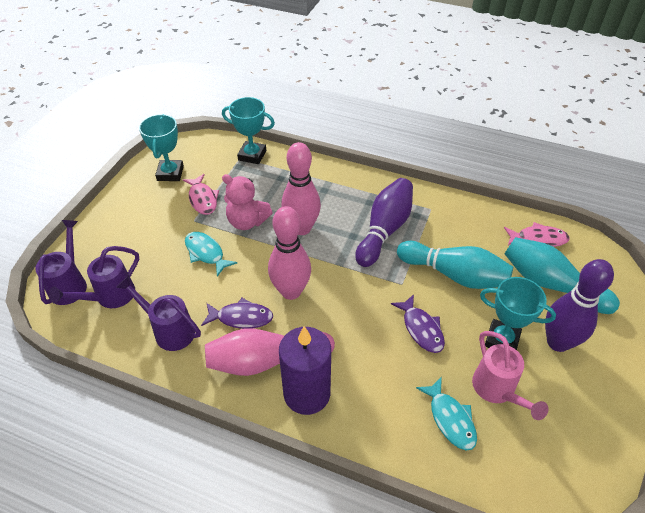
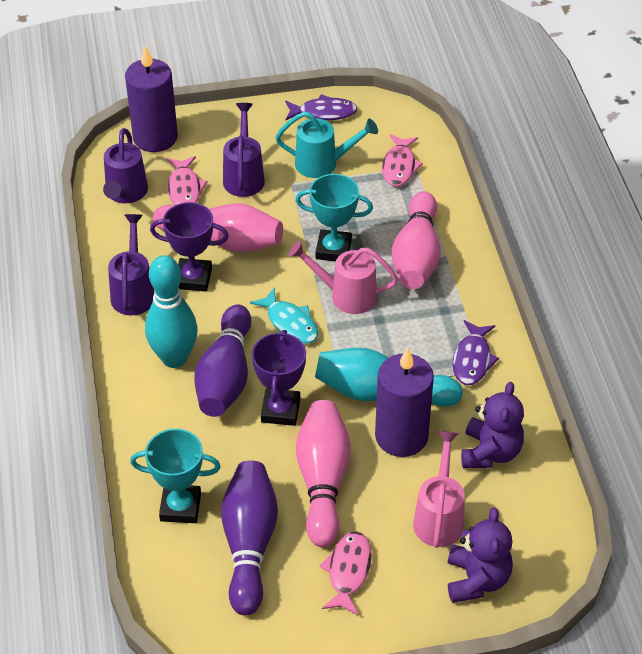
pink fish: [183,174,219,215] [504,222,570,247] = 2 -> [167,156,208,205] [320,531,372,615] [382,134,423,186] = 3
pink teddy bear: [222,174,273,230] = 1 -> none = 0
pink watering can: [472,331,549,420] = 1 -> [289,241,398,314] [413,431,465,548] = 2
purple candle: [279,327,331,415] = 1 -> [125,46,178,152] [375,347,434,457] = 2
purple teddy bear: none = 0 -> [448,508,513,603] [461,382,524,468] = 2
purple trophy: none = 0 -> [150,202,229,292] [252,330,306,426] = 2
turquoise fish: [185,232,237,277] [416,376,477,451] = 2 -> [250,288,318,344] = 1
turquoise trophy: [139,114,184,181] [222,97,275,164] [480,277,556,350] = 3 -> [130,429,221,523] [295,174,373,261] = 2
turquoise watering can: none = 0 -> [275,111,378,178] = 1

